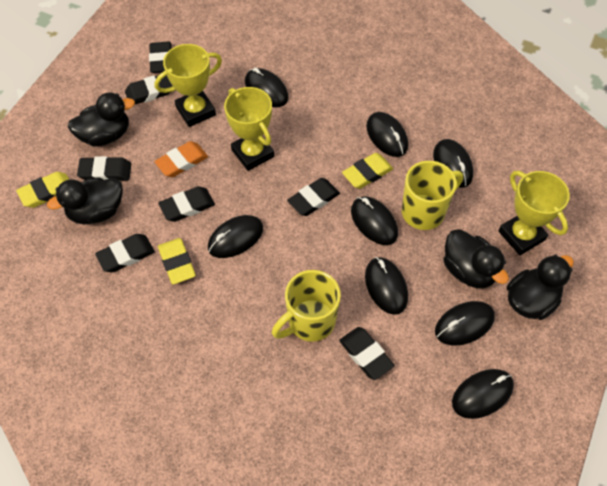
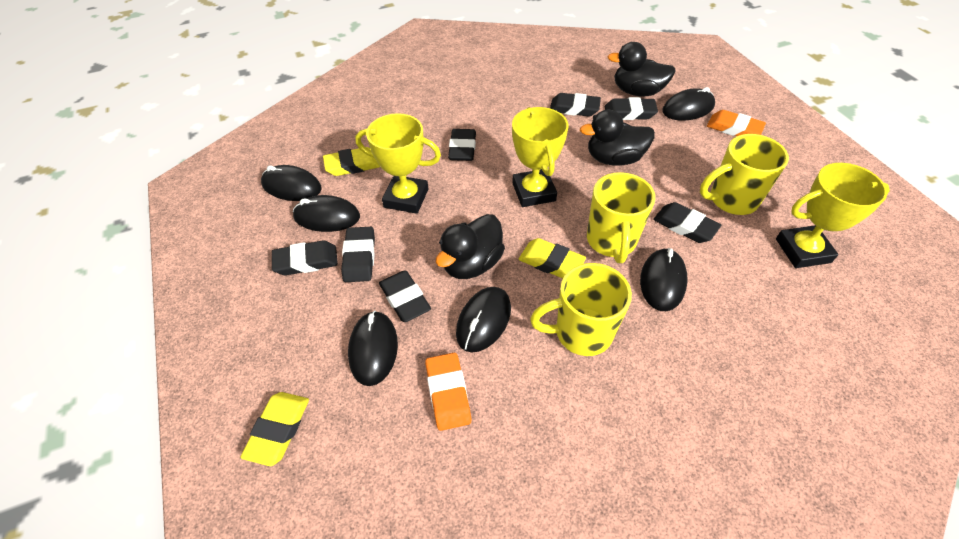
black duck: [47,177,123,225] [68,92,135,146] [443,229,509,288] [507,255,574,320] = 4 -> [436,214,505,279] [580,110,655,166] [607,42,676,97] = 3
black mouse: [208,215,263,258] [245,68,289,107] [351,197,398,245] [365,257,408,315] [366,112,408,157] [433,139,473,188] [435,301,495,346] [452,369,514,419] = 8 -> [261,165,322,201] [293,195,360,232] [348,311,398,386] [456,287,511,352] [640,248,688,311] [662,87,715,121] = 6
orange eraser: [154,141,208,177] = 1 -> [425,353,471,431] [707,110,766,136] = 2
yellow mug: [272,270,341,342] [402,161,463,230] = 2 -> [530,263,632,356] [587,172,655,263] [700,134,789,215] = 3

